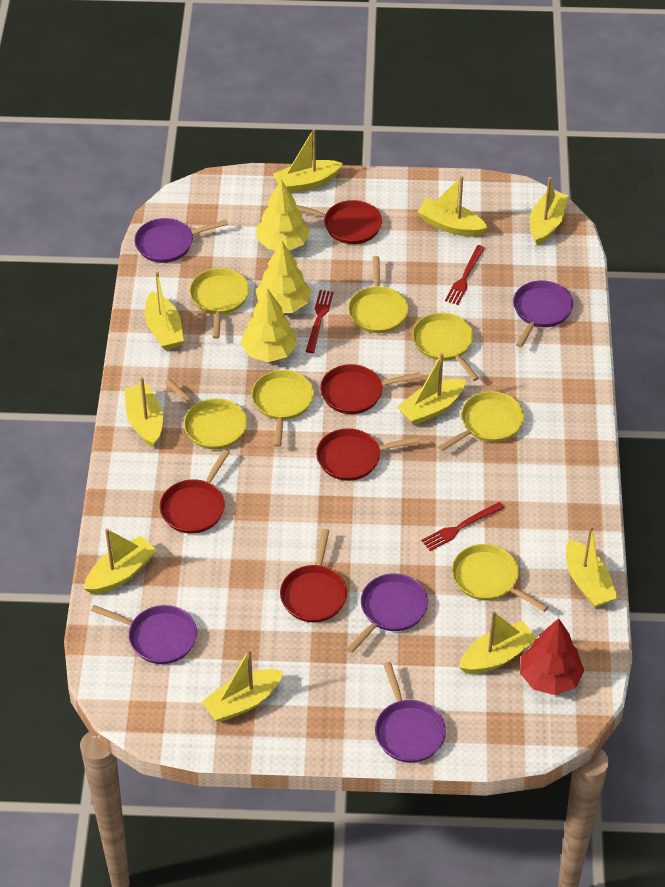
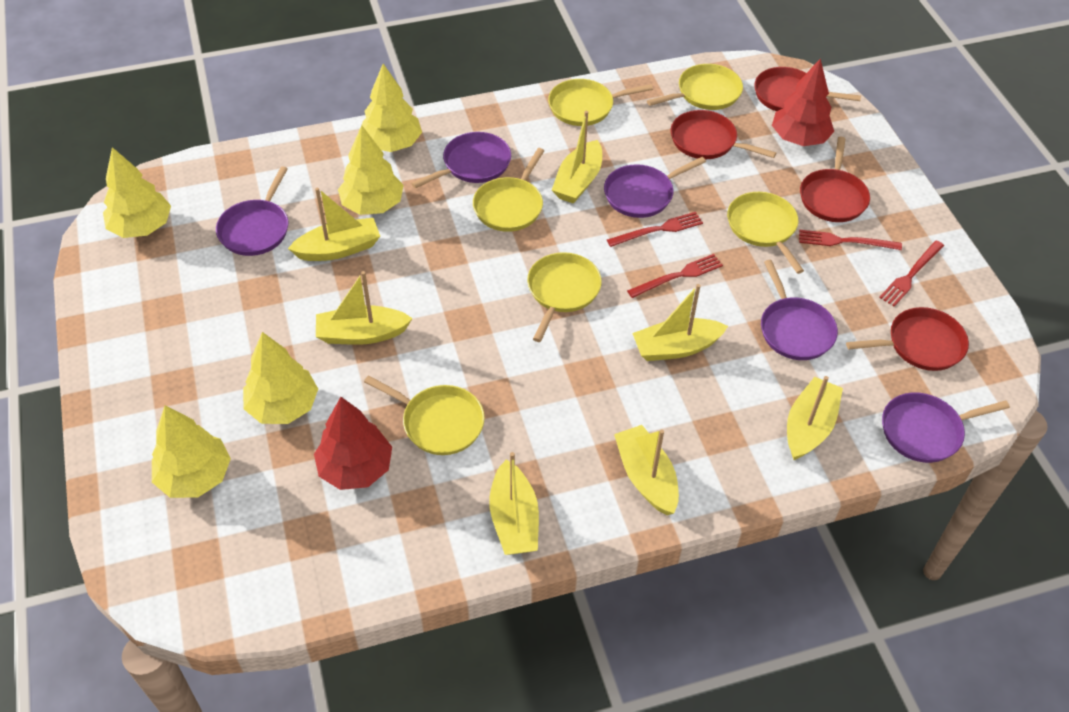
red fork: [306,290,334,353] [421,502,504,551] [445,245,485,305] = 3 -> [607,212,703,247] [627,254,723,298] [799,230,902,250] [879,240,944,307] = 4
red pan: [160,450,230,534] [280,529,347,622] [295,200,382,244] [316,428,420,481] [320,364,421,414] = 5 -> [671,110,776,159] [754,67,861,111] [800,137,870,222] [846,307,969,371] = 4
red tree: [520,618,584,695] = 1 -> [314,397,392,490] [772,59,834,146] = 2
yellow boat: [84,529,156,594] [125,377,163,448] [145,272,184,350] [202,649,283,722] [273,129,343,193] [397,353,466,425] [417,176,488,237] [459,611,537,674] [530,177,568,245] [566,525,618,608] = 10 -> [288,188,380,261] [316,271,413,345] [489,452,539,555] [552,111,602,204] [614,425,679,515] [632,284,728,361] [787,376,843,460] = 7
yellow pan: [166,379,247,449] [189,268,249,339] [251,370,314,447] [348,256,408,333] [412,313,479,381] [438,391,524,451] [452,544,548,612] = 7 -> [364,375,485,455] [473,148,544,232] [527,252,602,342] [548,79,653,126] [647,64,743,110] [727,192,804,274] = 6
yellow tree: [241,288,297,362] [256,241,311,313] [257,179,310,251] = 3 -> [103,147,171,238] [152,405,231,498] [243,332,318,424] [338,125,404,215] [362,64,422,152] = 5

